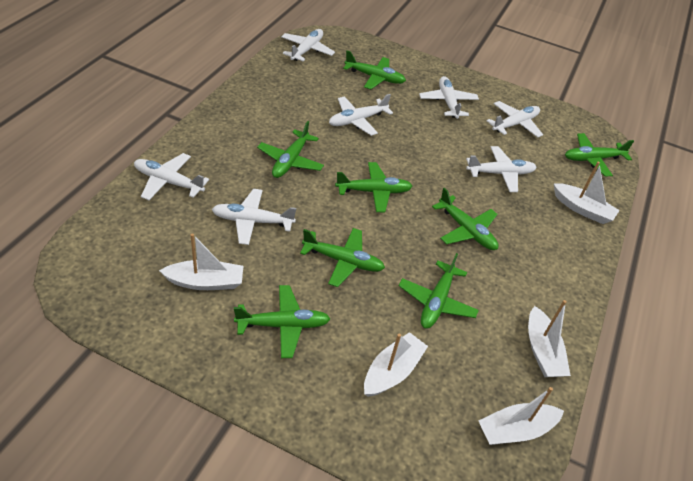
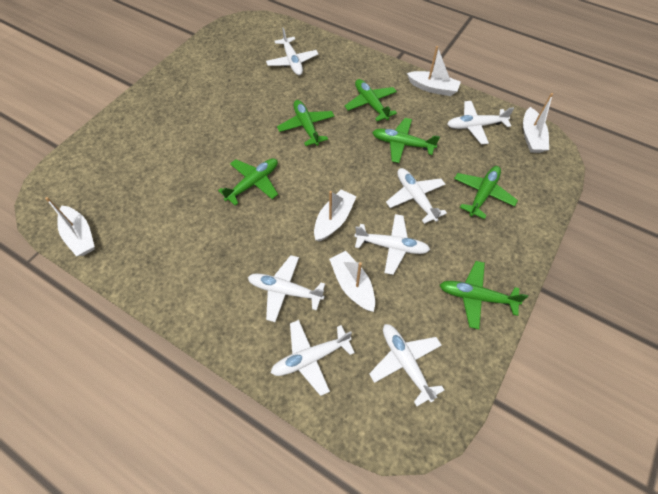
green plane: [234,285,330,358] [257,121,324,178] [300,228,385,287] [335,162,412,212] [343,51,406,89] [398,253,479,329] [432,188,498,250] [565,133,634,177] = 8 -> [218,158,278,206] [277,100,335,146] [345,79,397,121] [372,118,440,163] [440,261,528,329] [454,166,518,219] = 6

